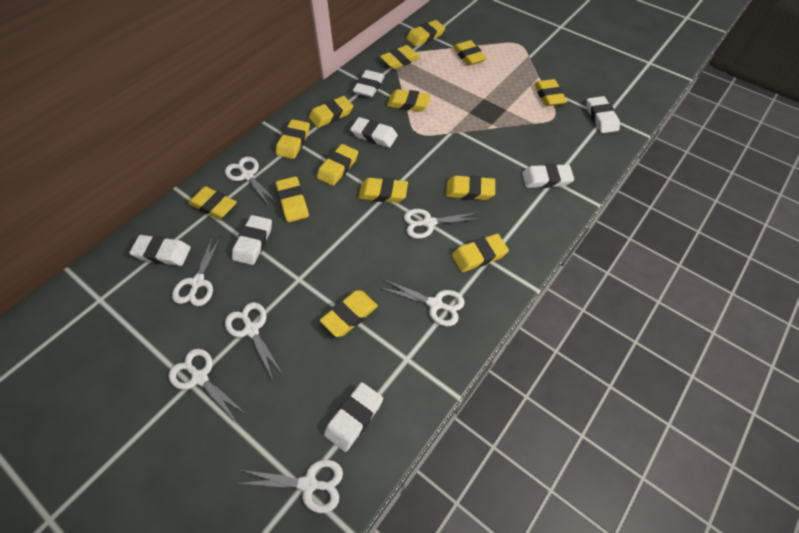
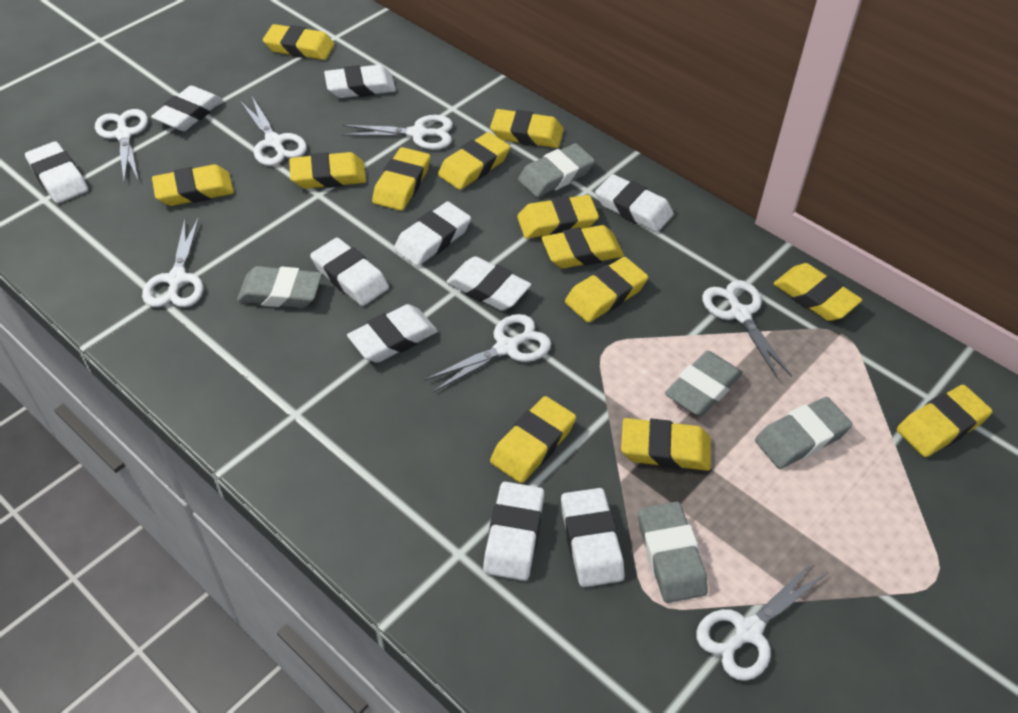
grey eraser: none = 0 -> [237,266,322,308] [518,143,595,197] [638,502,708,603] [665,351,743,416] [755,397,853,469] = 5
white eraser: [129,235,191,266] [232,215,272,265] [324,382,383,452] [350,117,398,148] [353,70,385,97] [522,164,574,188] [587,96,620,133] = 7 -> [25,141,88,203] [151,86,223,131] [310,238,389,306] [324,65,396,98] [347,304,438,363] [394,202,471,266] [446,256,531,311] [483,482,544,581] [561,488,624,587] [595,174,674,232] = 10
yellow eraser: [189,186,237,219] [276,119,310,159] [276,177,309,222] [309,96,353,128] [317,144,358,186] [320,291,378,337] [358,178,408,203] [380,45,421,69] [387,89,431,112] [406,20,445,46] [446,175,495,200] [452,234,509,272] [453,40,487,66] [534,79,567,106] = 14 -> [152,165,234,206] [263,24,335,60] [289,152,366,189] [372,147,430,211] [438,132,510,190] [490,109,564,148] [490,396,576,483] [517,195,599,239] [542,225,624,269] [565,257,648,323] [621,418,711,471] [773,263,862,321] [897,385,993,457] = 13

